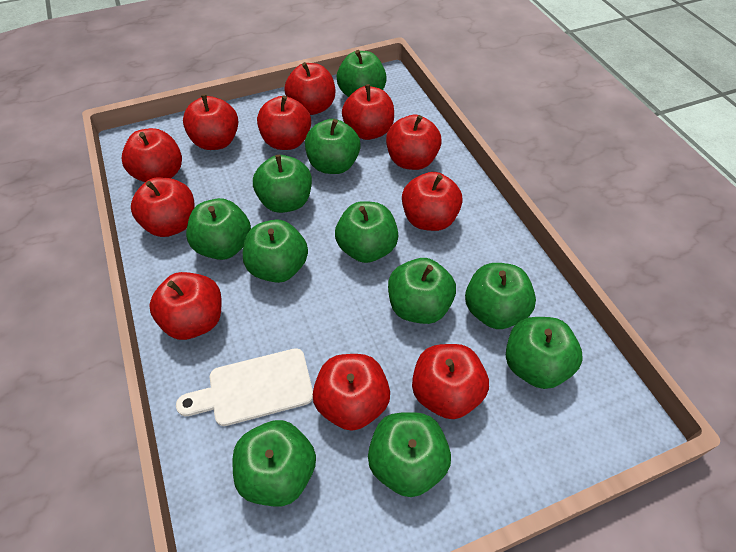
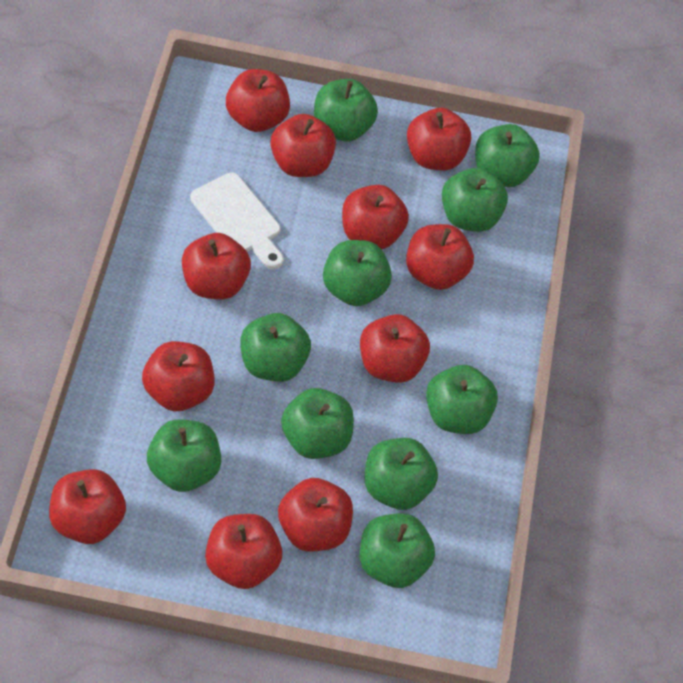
green apple: [186,198,251,260] [233,420,316,506] [243,219,308,283] [253,155,312,213] [305,119,361,174] [335,201,399,263] [337,50,387,97] [368,412,451,497] [388,258,456,324] [465,263,536,329] [506,317,583,389] = 11 -> [147,419,221,492] [240,313,311,382] [281,388,354,459] [314,79,378,141] [323,240,392,306] [360,513,435,588] [364,438,438,510] [426,365,498,434] [442,168,508,232] [475,124,540,187] = 10

